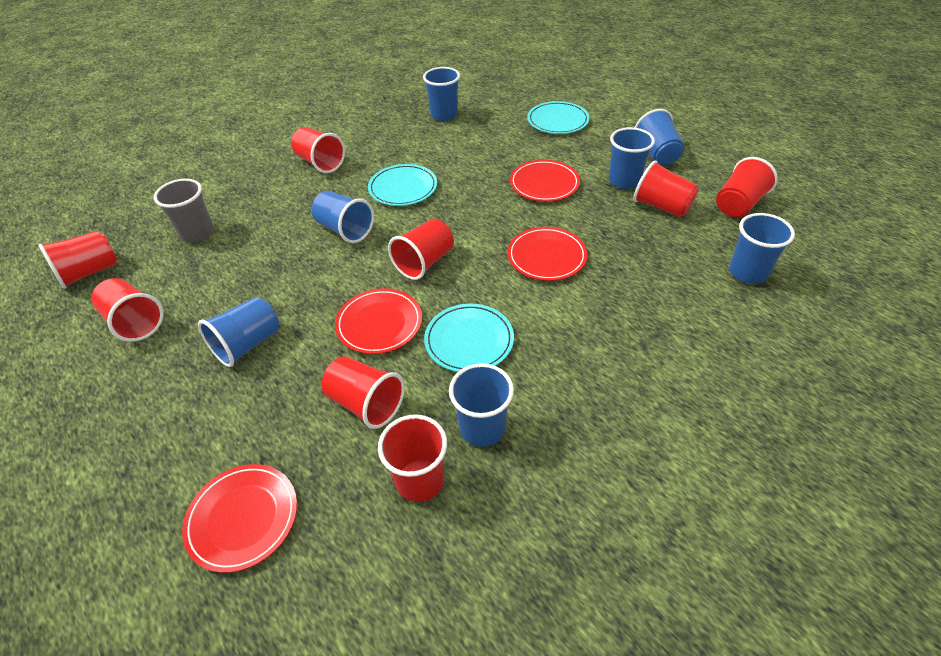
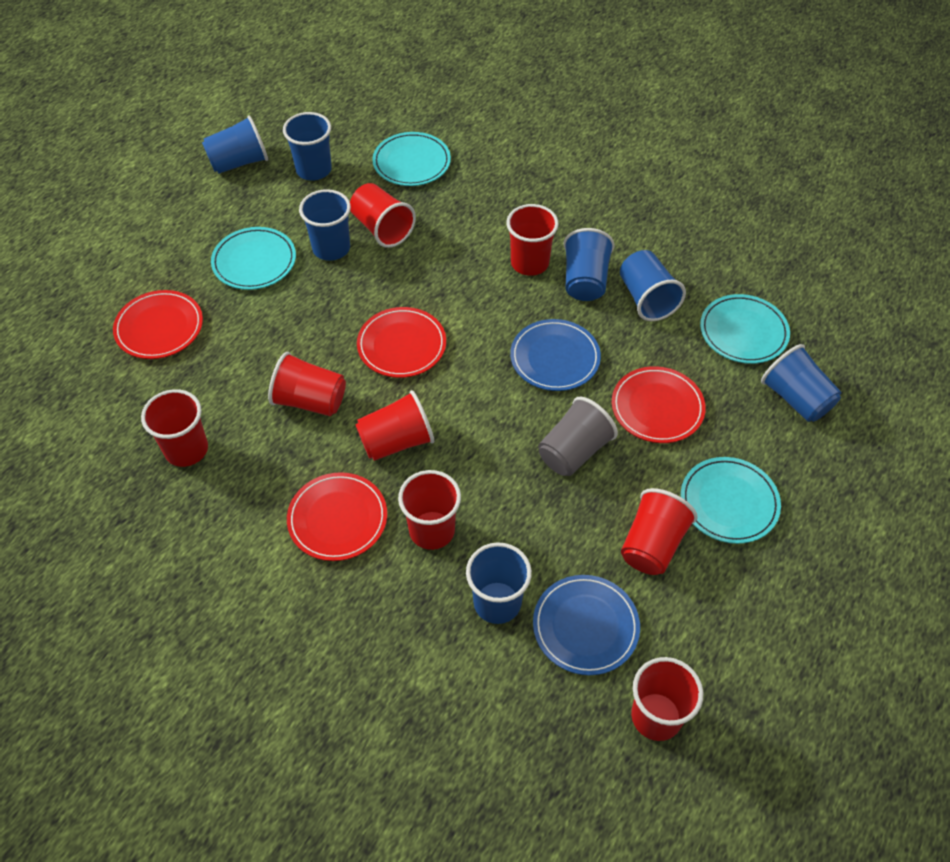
blue plate: none = 0 -> [510,319,601,391] [533,575,640,675] = 2
turquoise plate: [368,164,437,206] [424,304,514,372] [527,101,590,134] = 3 -> [211,227,296,290] [372,132,451,186] [681,457,781,544] [700,294,790,364] = 4

